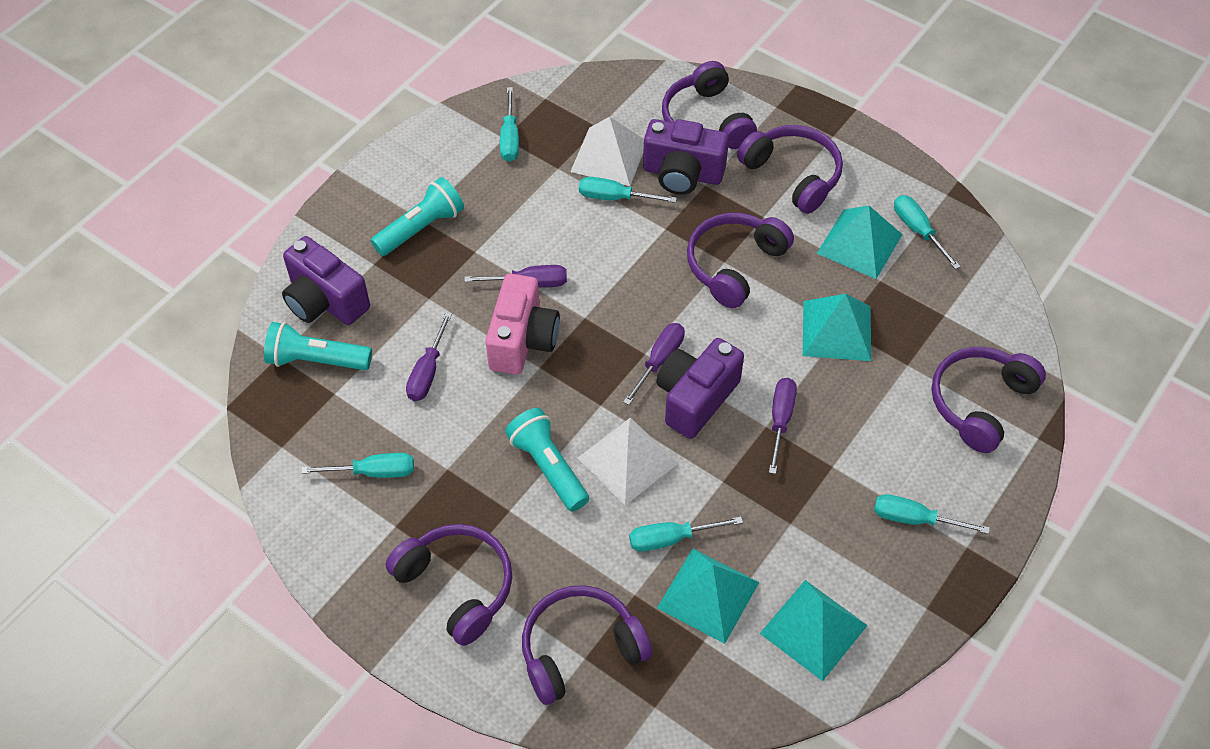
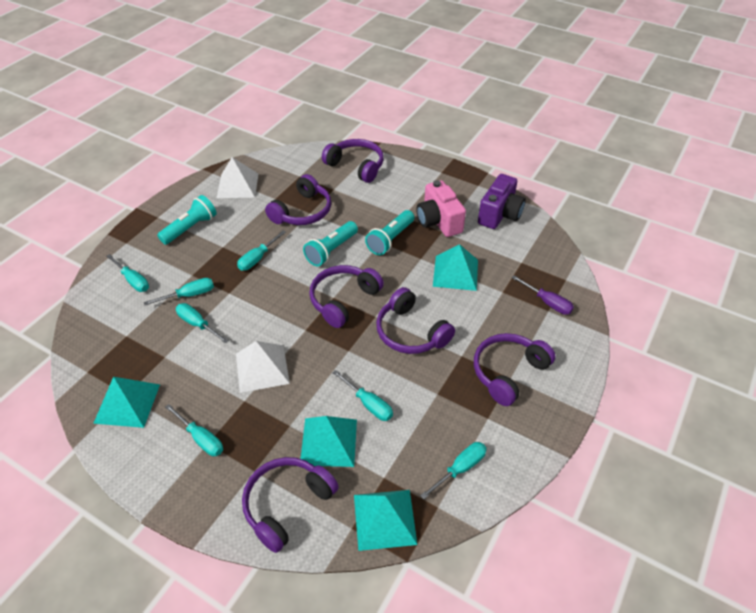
purple camera: [282,236,370,325] [643,119,729,195] [656,338,744,439] = 3 -> [478,174,526,229] = 1
purple screwdriver: [406,312,452,401] [464,265,567,287] [623,323,685,405] [769,378,797,474] = 4 -> [511,275,574,315] = 1
turquoise screwdriver: [301,453,414,478] [500,87,519,162] [579,177,677,203] [629,516,743,552] [874,494,990,534] [894,195,961,270] = 6 -> [106,254,149,292] [144,278,214,305] [165,404,223,456] [176,303,229,344] [237,230,286,271] [333,370,393,421] [420,442,487,499] = 7

